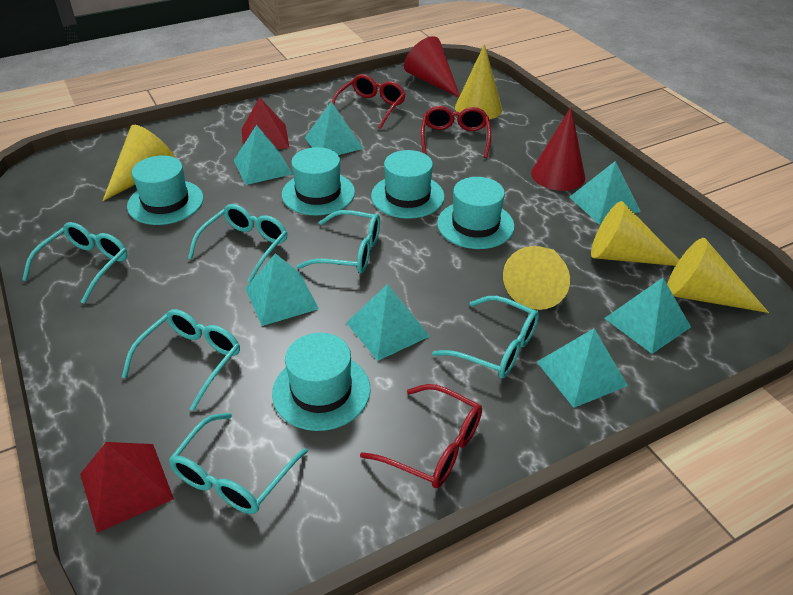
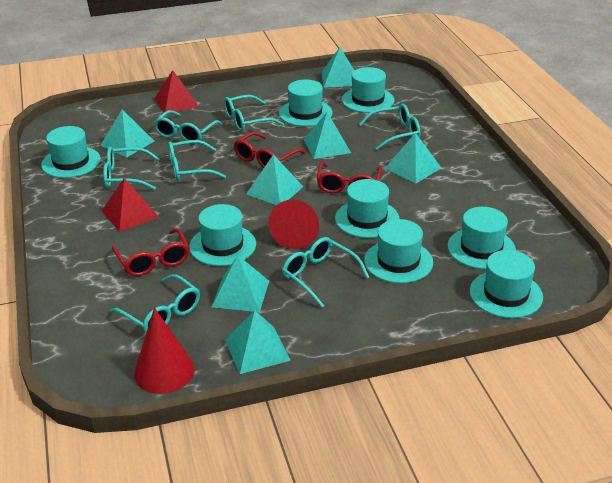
turquoise glasses: [22,222,128,304] [122,309,240,411] [169,413,308,514] [188,204,288,282] [296,210,380,273] [432,296,539,378] = 6 -> [103,147,160,190] [110,274,200,333] [154,110,223,144] [168,140,226,181] [224,95,284,132] [282,237,369,307] [359,104,420,150] = 7
turquoise hat: [127,155,203,225] [272,333,370,431] [282,147,355,215] [371,150,445,219] [437,177,515,249] = 5 -> [41,126,101,178] [189,204,256,266] [279,80,333,127] [335,179,400,238] [342,67,394,113] [364,219,433,283] [447,207,516,269] [470,250,543,318] = 8
yellow cone: [103,125,175,201] [455,44,502,120] [503,246,570,310] [591,201,679,266] [667,238,769,313] = 5 -> none = 0

